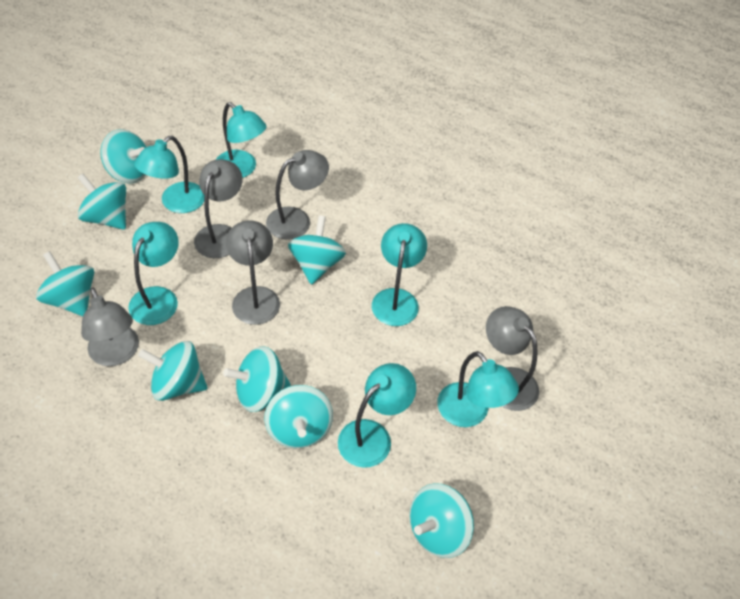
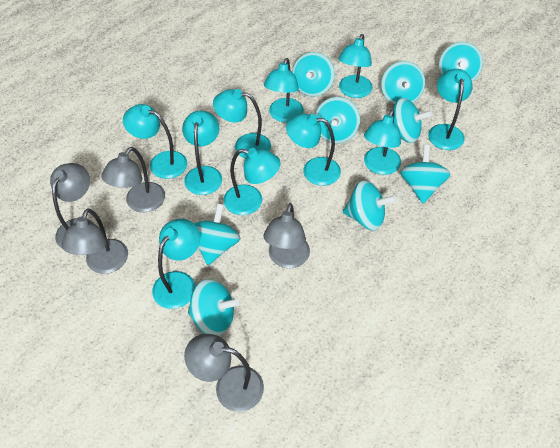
turquoise lamp: [128,222,179,325] [134,136,204,213] [216,102,267,178] [338,363,416,468] [372,223,427,326] [437,351,519,427] = 6 -> [123,104,187,179] [152,218,200,309] [182,111,222,195] [213,89,271,159] [223,148,280,215] [264,58,304,123] [286,114,341,186] [338,34,373,98] [364,109,401,175] [428,69,473,150] = 10
turquoise spinning top: [36,251,94,316] [77,174,126,230] [100,129,147,184] [138,341,207,401] [223,346,291,412] [265,385,333,448] [288,215,346,285] [409,483,474,558] = 8 -> [188,279,239,336] [194,203,241,265] [292,52,335,97] [315,97,360,143] [343,180,397,231] [381,61,425,104] [393,98,433,143] [400,145,451,203] [439,42,483,81] = 9

